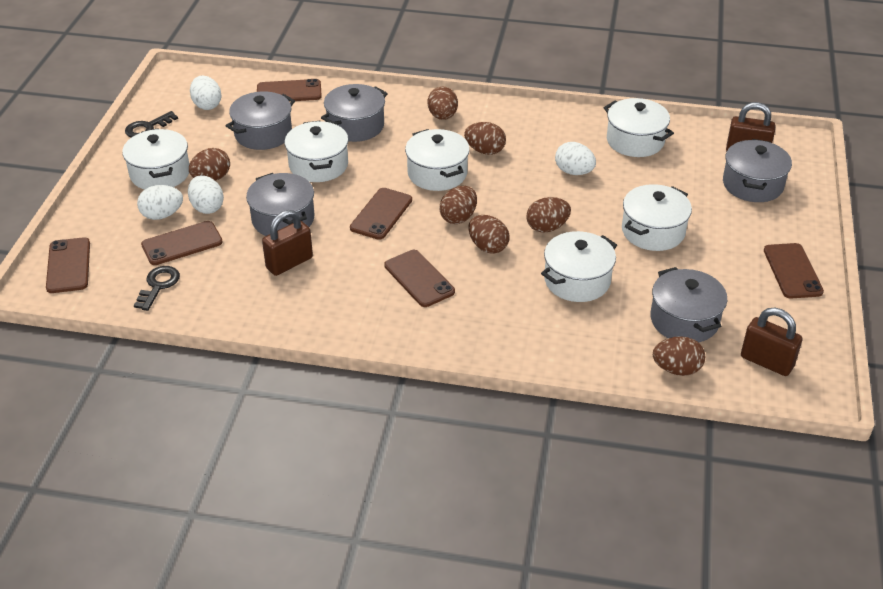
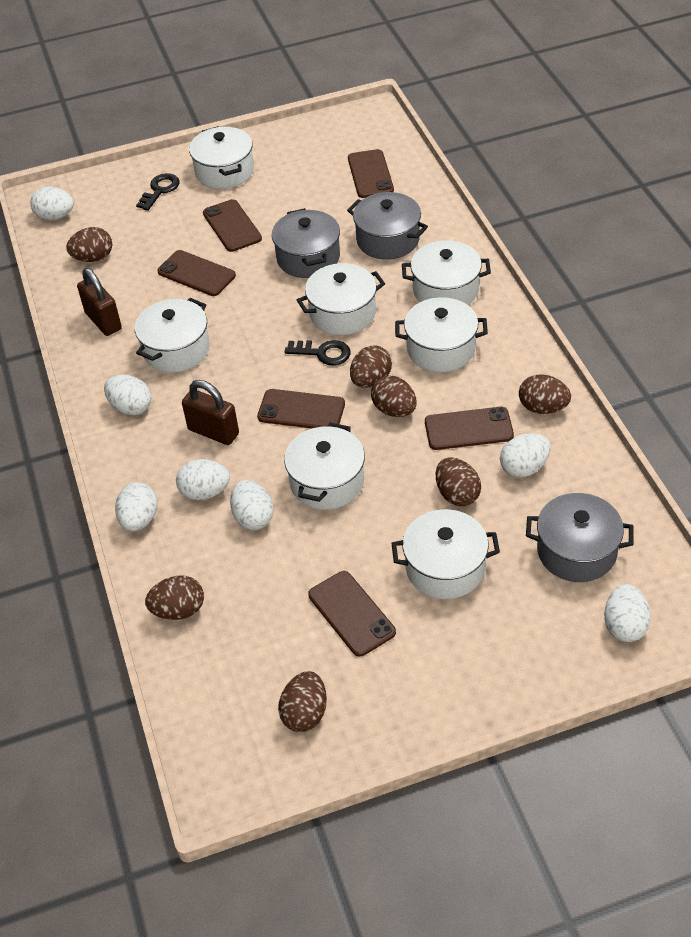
brown padlock: [262,210,313,276] [726,102,775,152] [741,308,802,376] = 3 -> [77,268,122,336] [182,380,239,445] = 2
grey pot: [226,91,295,150] [246,173,314,236] [321,84,388,142] [651,267,727,342] [723,139,792,202] = 5 -> [272,208,340,278] [347,192,428,260] [526,493,634,582] = 3
white egg: [137,185,183,220] [188,175,224,214] [190,75,222,110] [555,142,596,175] = 4 -> [30,187,74,220] [104,375,151,415] [115,483,158,531] [176,459,230,500] [230,480,274,530] [500,433,551,478] [604,584,651,642] = 7
white pot: [122,128,189,189] [284,121,349,182] [405,129,470,191] [541,231,617,302] [604,98,674,157] [622,184,692,251] = 6 -> [135,298,210,373] [189,126,254,189] [284,423,365,510] [297,263,385,335] [391,509,500,599] [395,297,488,372] [402,240,491,305] = 7

